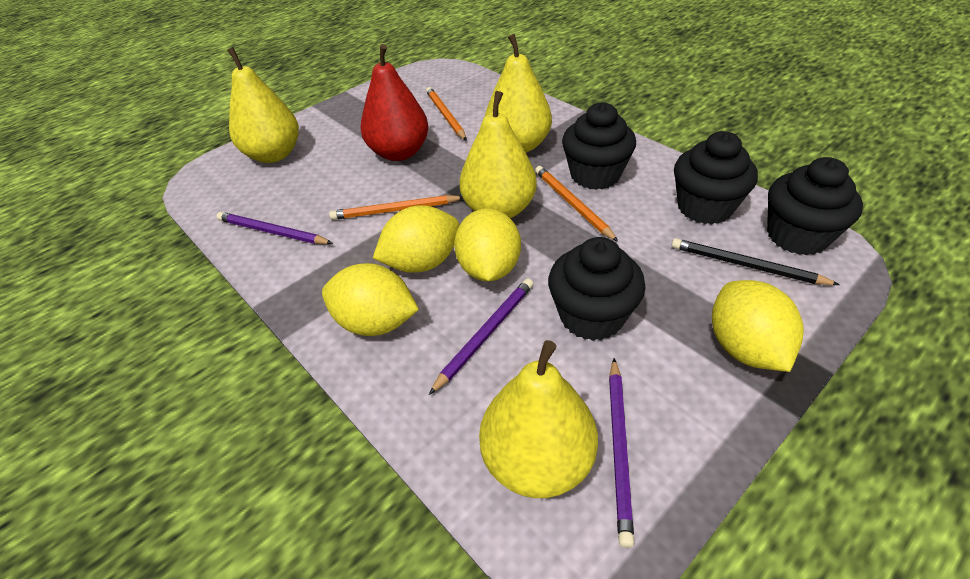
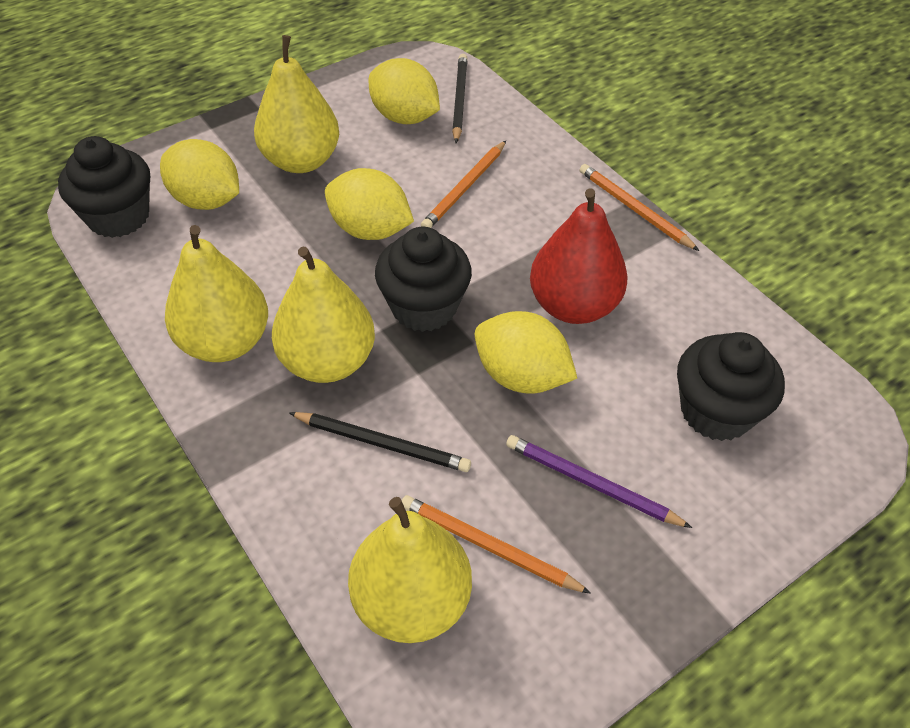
black cupcake: [548,237,646,341] [562,102,636,190] [674,131,758,225] [767,157,863,255] = 4 -> [58,136,150,238] [375,227,472,332] [677,332,785,441] = 3
black pencil: [671,238,840,285] = 1 -> [289,412,471,472] [452,54,468,143] = 2
purple pencil: [216,212,333,244] [429,278,533,395] [609,358,634,548] = 3 -> [506,435,692,528] = 1

